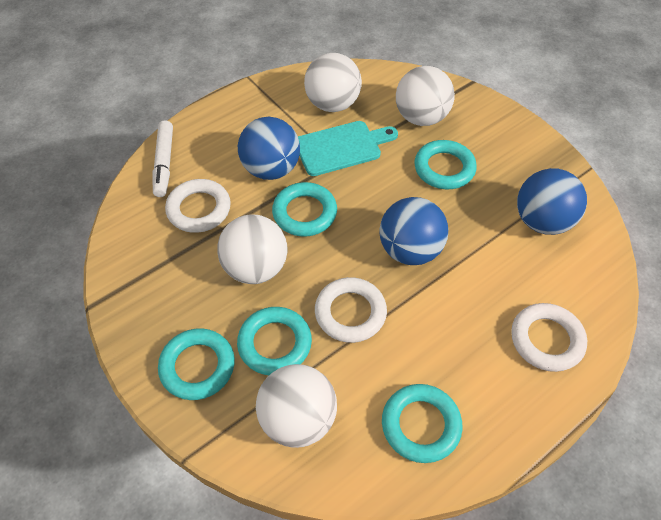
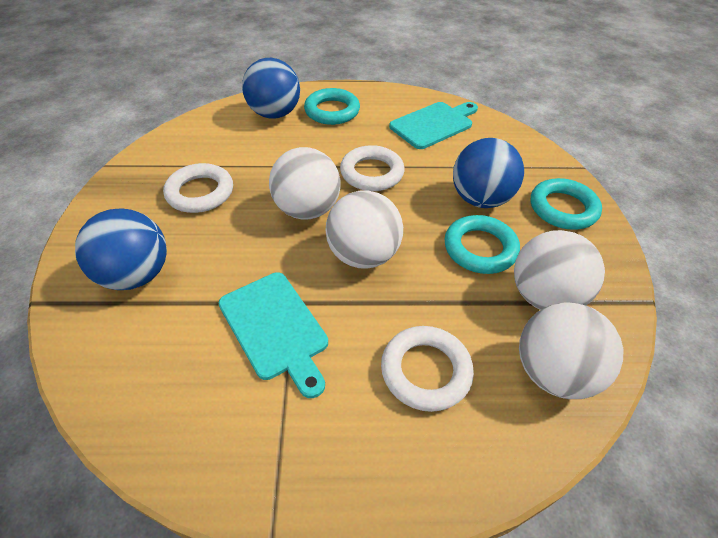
turquoise cutting board: [298,121,398,176] = 1 -> [219,272,328,398] [389,102,478,149] = 2
turquoise ring: [158,328,235,400] [237,307,312,375] [272,182,337,236] [382,384,463,463] [414,140,477,189] = 5 -> [304,88,360,125] [445,215,520,274] [531,178,602,230] = 3
white marker: [153,120,173,197] = 1 -> none = 0

